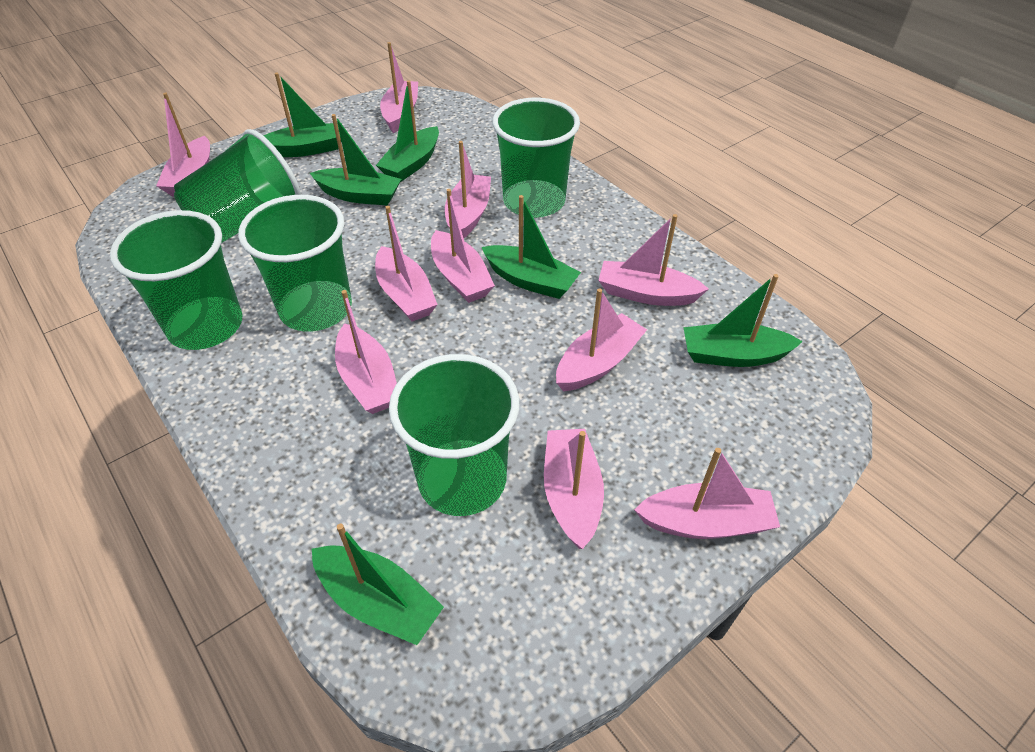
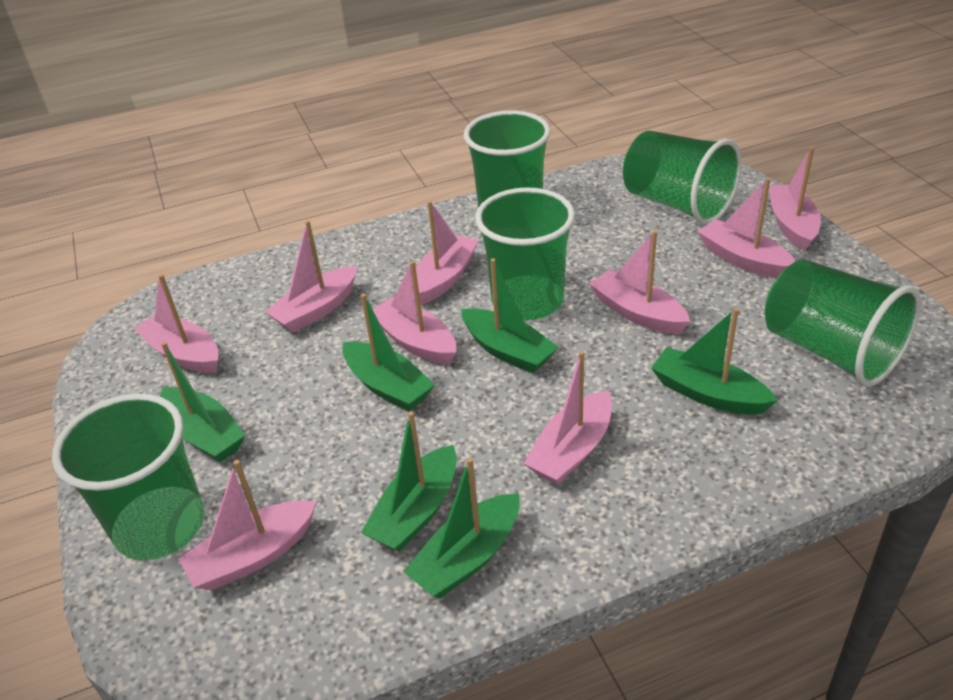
pink boat: [156,93,210,196] [335,290,397,414] [375,206,438,322] [380,42,418,133] [431,189,495,303] [445,141,491,238] [544,429,604,549] [556,288,647,391] [598,214,709,306] [634,448,780,539] = 10 -> [134,274,219,373] [178,460,317,590] [265,220,357,333] [372,261,456,364] [416,201,479,305] [524,351,612,485] [589,230,690,334] [697,178,795,278] [769,147,821,251] = 9

